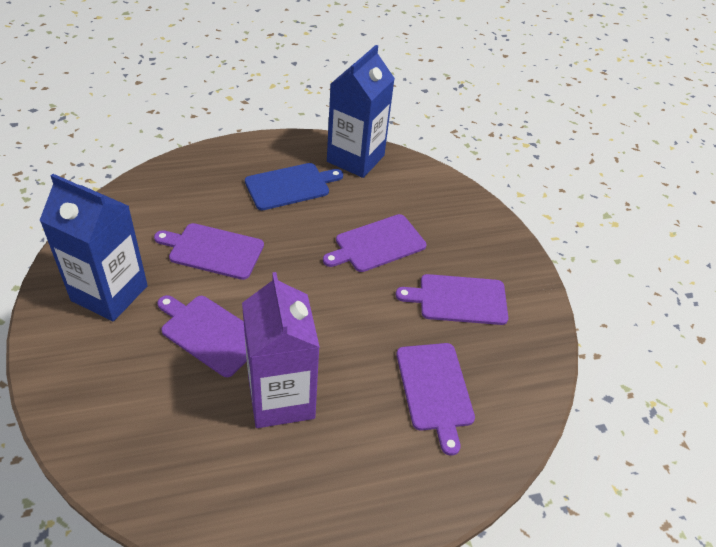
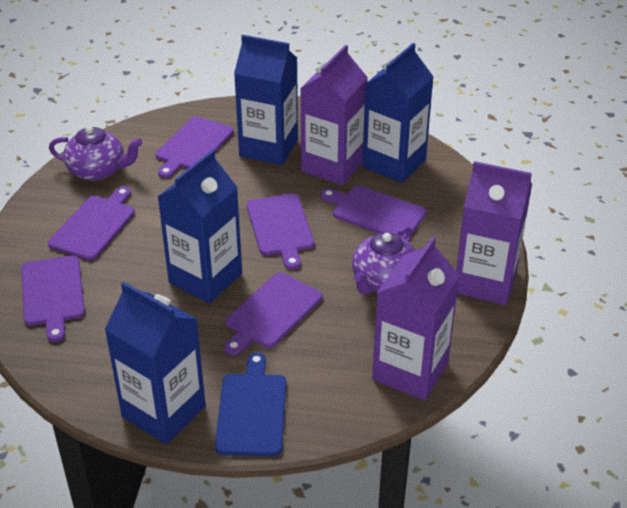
blue carton: [39,174,148,321] [327,45,395,178] = 2 -> [104,282,206,444] [158,150,242,303] [234,35,298,165] [362,43,433,183] = 4
purple carton: [242,272,320,428] = 1 -> [300,45,368,185] [372,237,460,401] [456,161,532,305] = 3
purple cutting board: [154,223,264,280] [157,295,247,377] [323,214,426,272] [395,274,508,325] [396,343,475,456] = 5 -> [21,255,85,342] [48,187,135,260] [156,116,234,178] [224,272,322,355] [246,194,314,270] [321,186,427,239] = 6
purple teapot: none = 0 -> [49,126,143,181] [352,226,416,295] = 2

